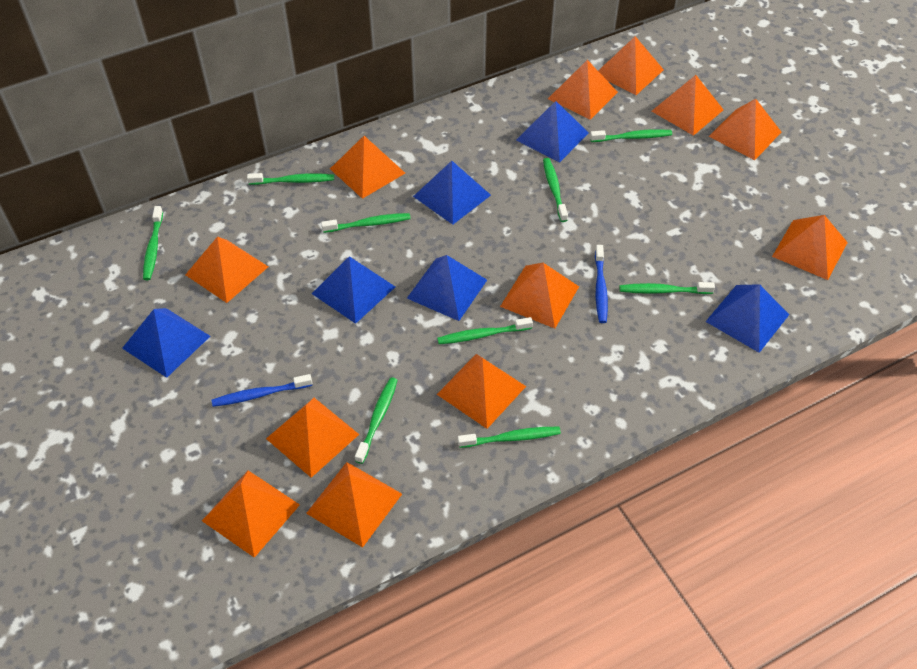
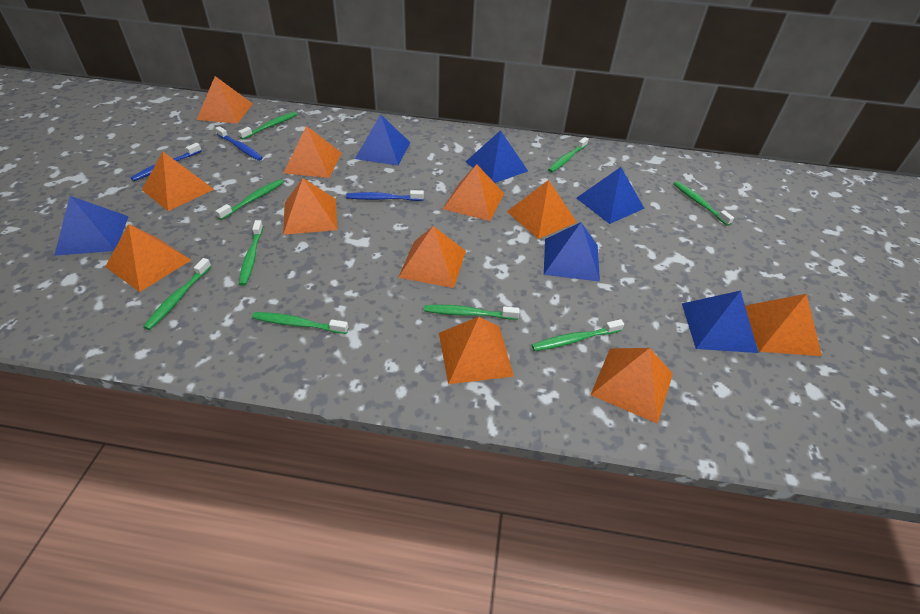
blue toothbrush: [212,374,312,407] [595,245,608,323] = 2 -> [130,143,202,181] [215,126,263,161] [346,190,424,201] = 3
orange pyramid: [185,236,268,303] [202,471,300,558] [266,398,359,478] [306,462,402,548] [330,136,405,199] [437,354,526,429] [500,263,579,329] [548,60,618,120] [598,36,664,95] [652,75,724,136] [709,99,781,160] [772,215,848,280] = 12 -> [105,224,191,292] [142,152,214,211] [197,76,253,124] [283,126,341,178] [283,178,337,235] [398,226,466,288] [439,317,514,384] [443,164,504,221] [507,180,577,239] [591,348,673,424] [745,294,822,356] = 11

